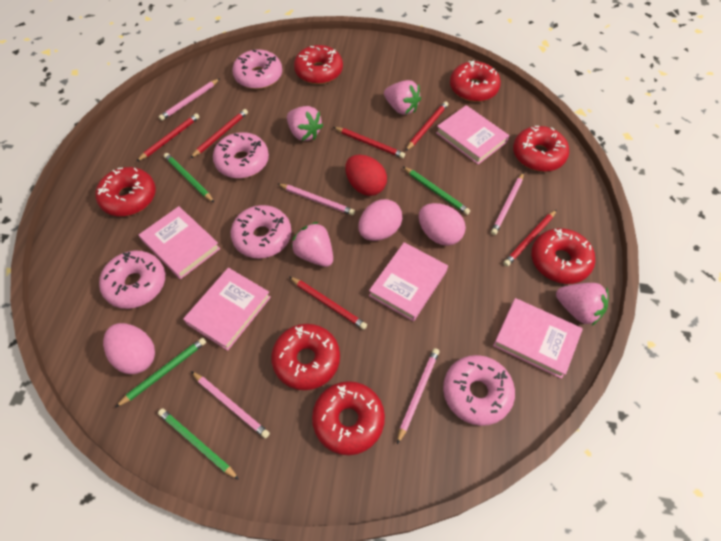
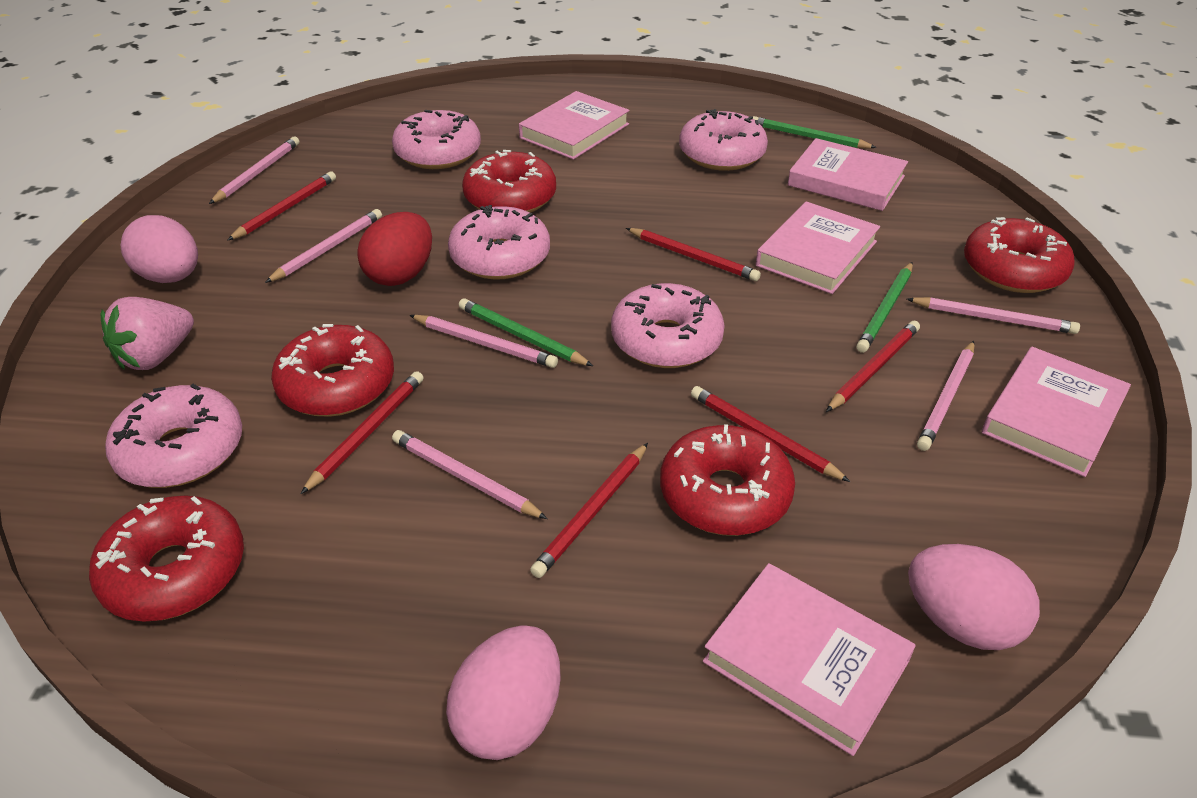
green pencil: [115,338,206,408] [158,408,239,480] [164,153,214,202] [403,166,470,215] = 4 -> [459,298,593,366] [753,116,877,148] [856,262,913,353] = 3
pink pencil: [159,78,220,121] [191,371,270,439] [278,184,355,215] [397,348,440,444] [491,172,524,235] = 5 -> [209,137,300,204] [265,209,382,283] [392,430,548,519] [409,315,558,368] [907,297,1080,334] [917,341,974,451] = 6
pink strawberry: [287,106,323,141] [291,222,333,267] [384,80,421,115] [556,283,609,326] = 4 -> [101,297,194,370] = 1
red donut: [96,167,156,216] [271,324,340,390] [294,45,343,84] [312,381,385,455] [450,60,501,102] [513,126,569,172] [531,228,595,284] = 7 -> [89,495,244,622] [271,324,394,417] [462,150,556,213] [660,424,795,536] [964,217,1075,293] = 5

